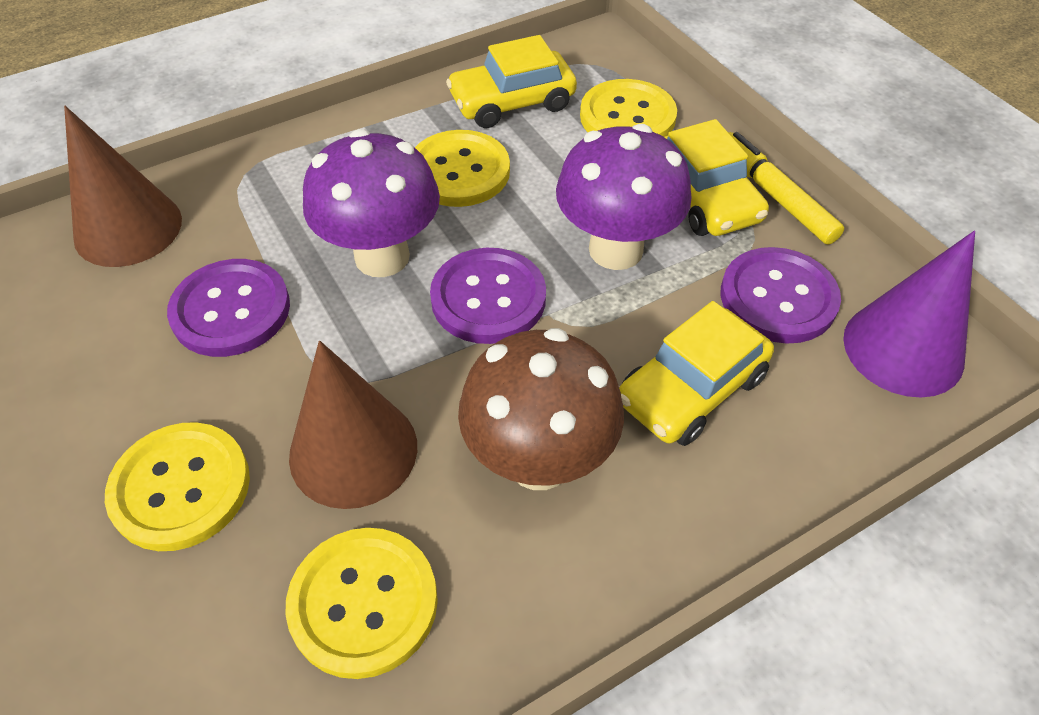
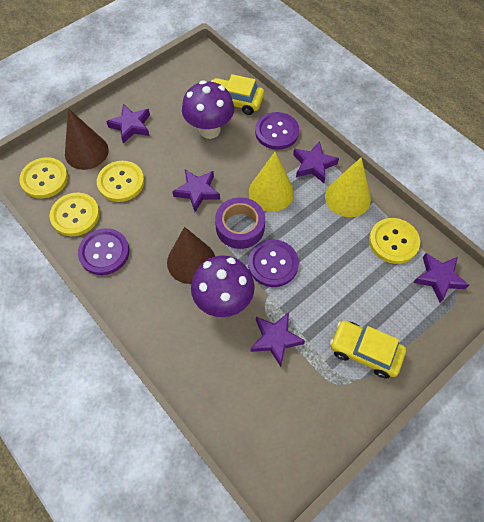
brown mushroom: [458,328,624,490] = 1 -> none = 0
purple cone: [843,231,975,398] = 1 -> none = 0
purple star: none = 0 -> [106,104,150,144] [172,170,220,212] [250,312,305,367] [293,141,339,183] [413,253,469,303] = 5
purple tape: none = 0 -> [215,197,265,249] = 1
yellow car: [446,35,577,128] [619,301,774,446] [665,119,769,236] = 3 -> [211,74,264,115] [330,320,406,378] = 2
yellow cone: none = 0 -> [249,152,294,212] [325,157,371,217] = 2
yellow marker: [728,132,844,245] = 1 -> none = 0

